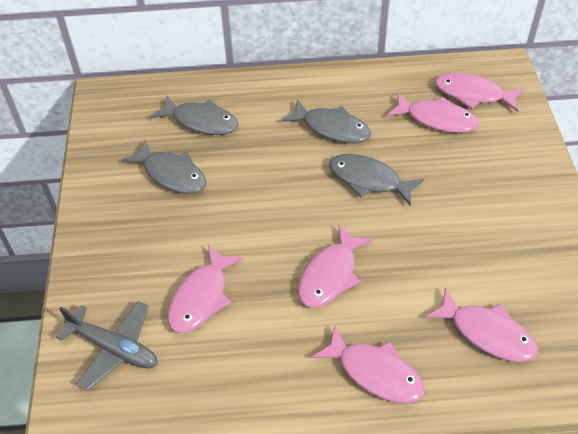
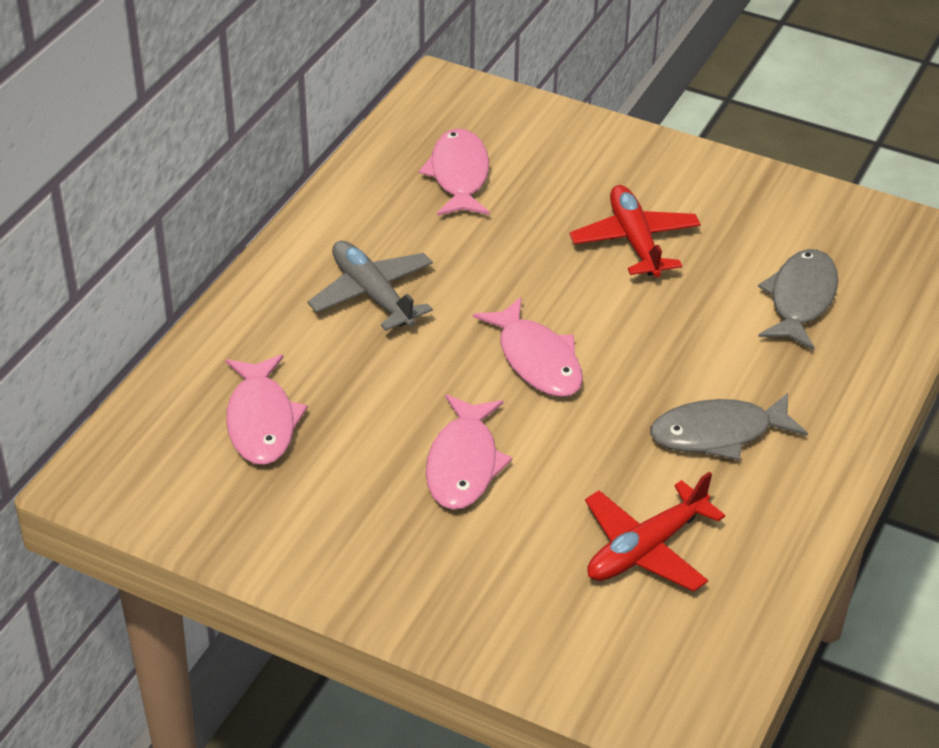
grey fish: [121,139,206,194] [151,96,239,135] [282,99,371,143] [329,154,424,206] = 4 -> [650,393,808,460] [758,249,838,350] = 2
pink fish: [168,245,243,333] [298,224,373,308] [312,325,425,403] [387,93,479,133] [426,287,538,362] [435,73,524,112] = 6 -> [226,354,308,465] [419,128,490,216] [426,394,512,510] [473,297,583,397] = 4
red plane: none = 0 -> [569,185,701,277] [585,472,725,591] = 2

